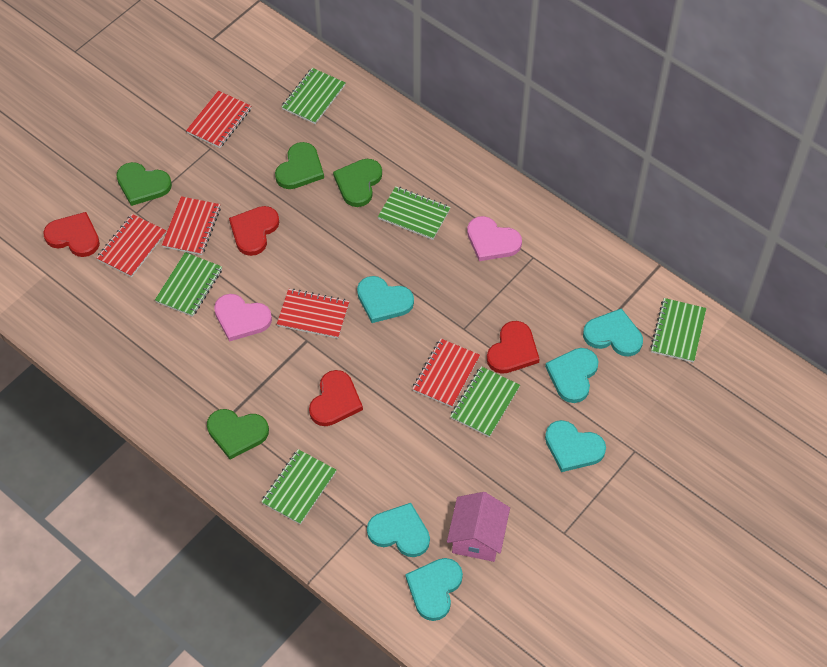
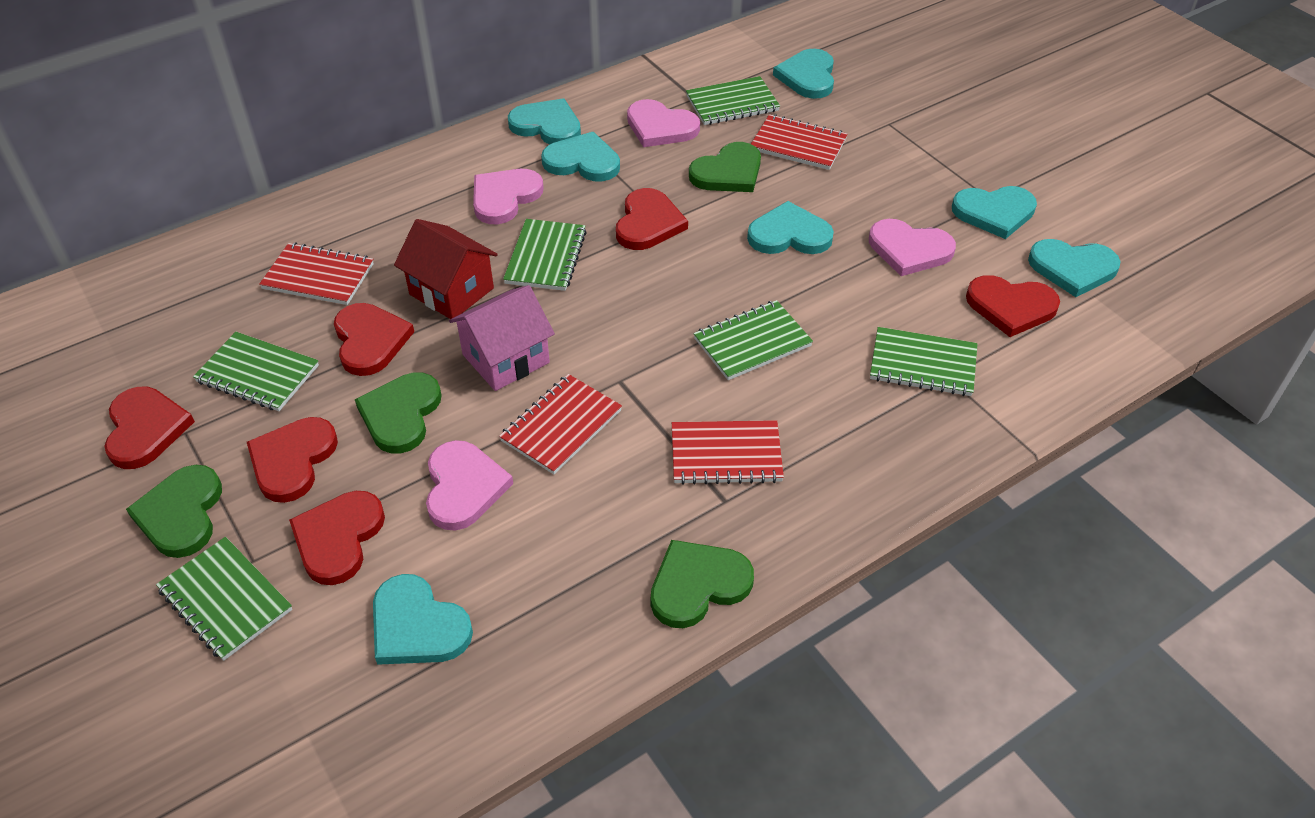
pink heart: [214,294,272,342] [467,216,522,261] = 2 -> [426,440,513,531] [473,169,544,224] [627,99,700,147] [869,219,956,276] = 4
red heart: [43,212,100,257] [229,206,279,256] [309,370,363,426] [487,321,540,374] = 4 -> [105,387,195,469] [247,417,338,503] [289,491,385,585] [334,303,414,376] [616,188,688,250] [966,275,1060,337] = 6
red house: none = 0 -> [394,219,498,319] = 1
red notebook: [97,214,166,277] [162,196,221,255] [186,91,251,148] [277,288,349,339] [412,338,480,407] = 5 -> [259,242,374,305] [499,374,622,474] [672,420,784,485] [751,114,847,170] = 4
turquoise heart: [357,276,414,323] [367,503,430,557] [406,558,463,621] [545,348,598,403] [545,420,606,472] [583,308,643,356] = 6 -> [373,574,473,665] [508,99,581,145] [541,132,620,182] [747,201,834,254] [773,49,834,99] [952,186,1037,239] [1028,239,1121,297] = 7

